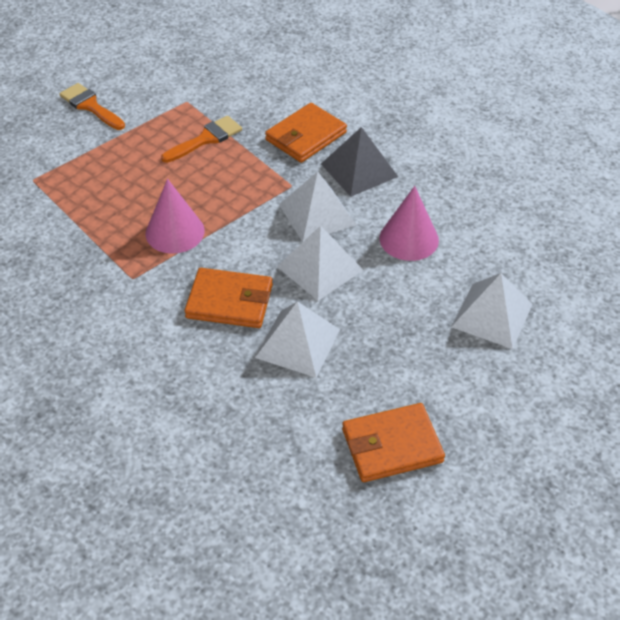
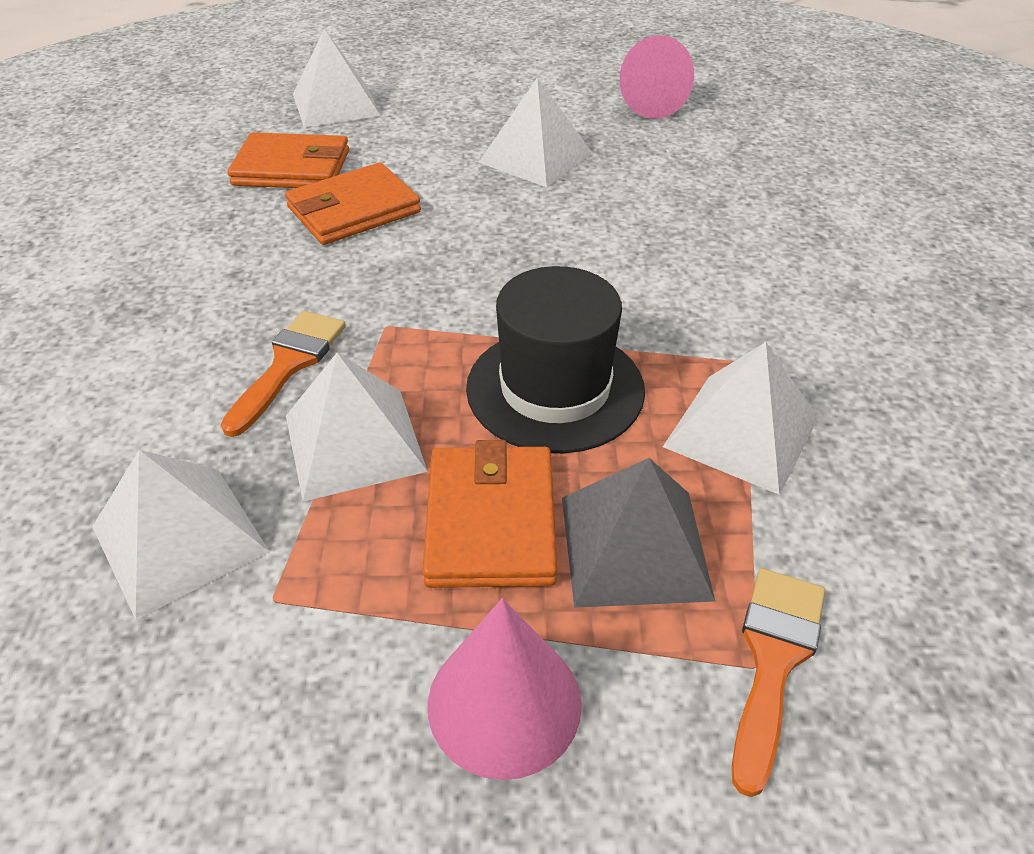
black hat: none = 0 -> [466,266,645,453] = 1
white pyramid: [255,301,340,378] [277,225,363,301] [279,171,356,242] [451,273,533,349] = 4 -> [92,450,270,620] [286,353,428,501] [293,29,381,127] [479,78,592,187] [663,342,818,495] = 5

